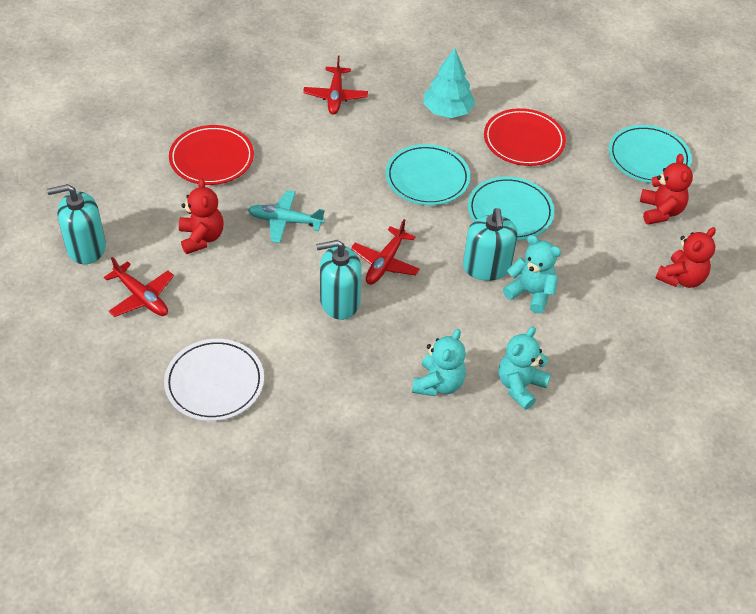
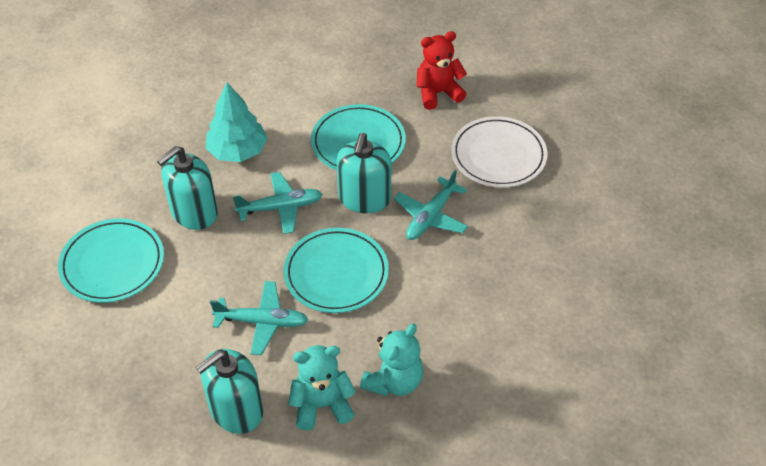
red plane: [104,257,174,317] [303,56,368,115] [351,219,420,284] = 3 -> none = 0
red plate: [169,125,254,185] [484,108,566,166] = 2 -> none = 0
red teddy bear: [179,178,223,254] [640,154,693,224] [655,227,716,288] = 3 -> [417,31,467,110] = 1
turquoise plane: [248,190,325,243] = 1 -> [210,281,308,355] [233,172,323,234] [394,170,468,240] = 3
turquoise teddy bear: [412,329,466,396] [499,327,551,410] [503,235,561,314] = 3 -> [288,345,356,430] [360,323,423,396] = 2

